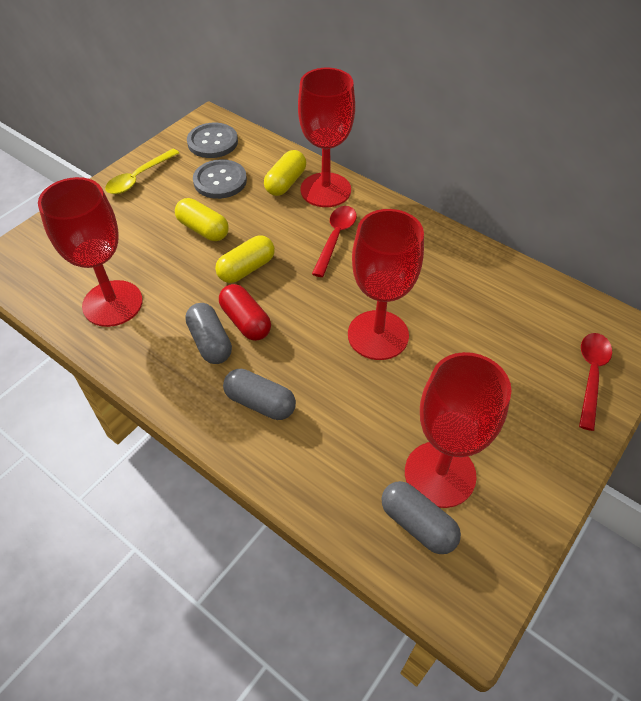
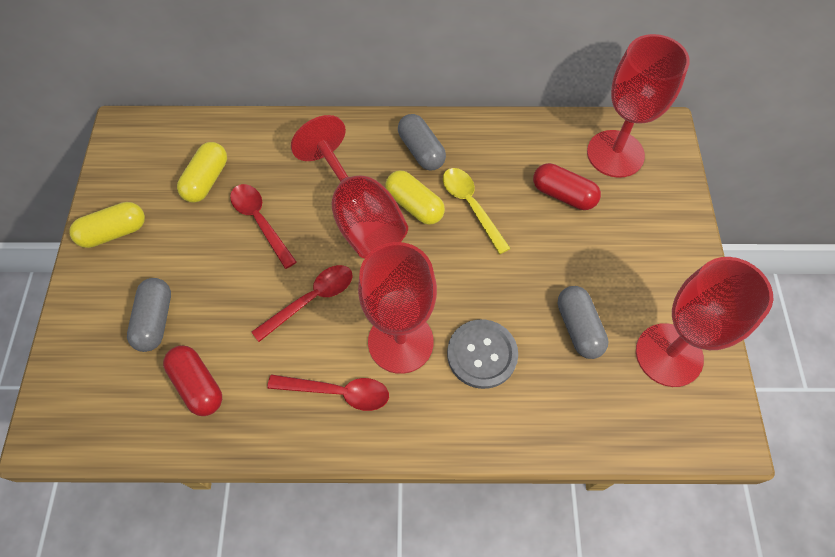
grey button: [187,123,238,158] [193,159,247,199] = 2 -> [447,319,518,389] = 1
red capsule: [219,284,271,341] = 1 -> [163,345,222,416] [533,163,601,210] = 2
red spoon: [312,206,357,277] [579,333,612,431] = 2 -> [230,184,297,269] [252,265,352,342] [267,374,389,411] = 3

